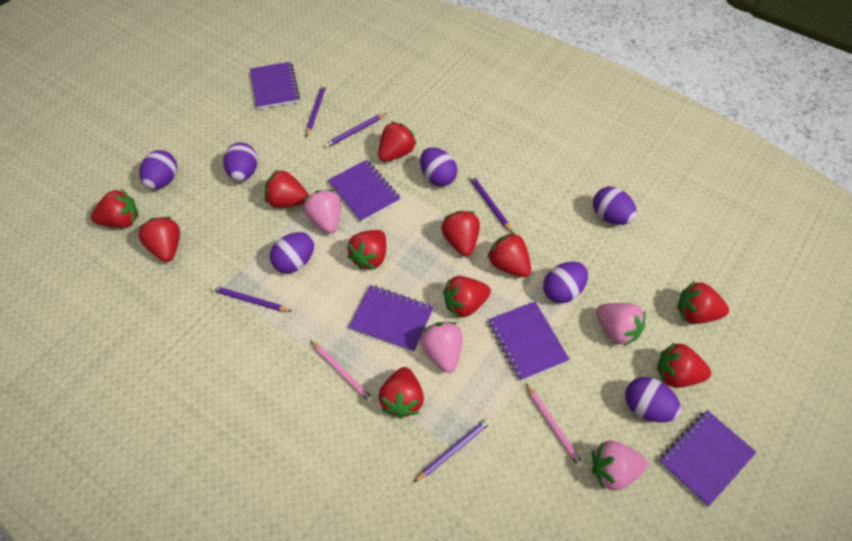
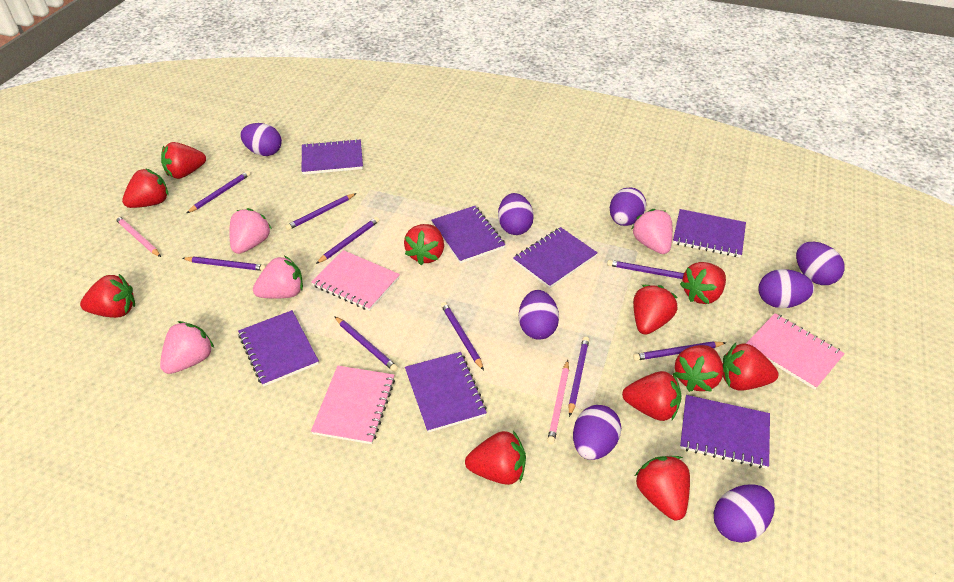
pink notebook: none = 0 -> [311,250,400,311] [311,366,395,444] [746,313,845,390] = 3
purple egg: [139,150,177,189] [223,142,258,181] [270,232,314,273] [420,147,457,186] [543,262,588,303] [593,187,637,225] [625,377,681,422] = 7 -> [241,123,282,156] [498,193,534,235] [519,290,559,340] [573,405,621,460] [610,187,646,226] [714,484,775,543] [759,269,814,308] [796,242,845,285] = 8
purple notebook: [250,62,300,109] [328,160,401,223] [349,285,434,352] [488,301,570,381] [659,410,757,507] = 5 -> [238,310,319,387] [302,139,363,175] [405,352,487,433] [431,206,506,263] [513,227,598,288] [673,209,746,257] [680,395,770,469] = 7
purple pencil: [211,285,292,312] [306,84,326,137] [324,113,387,148] [413,418,491,483] [469,175,512,233] = 5 -> [182,257,266,271] [187,171,250,213] [285,193,356,230] [316,217,379,264] [334,316,398,372] [441,302,484,370] [569,337,589,417] [607,260,684,279] [633,341,726,361] = 9

